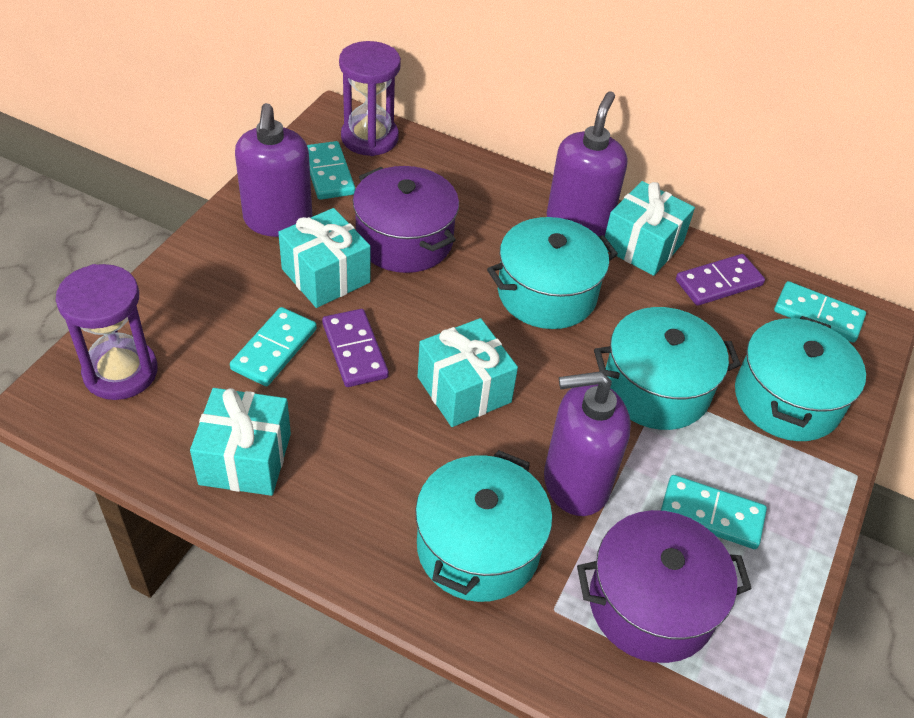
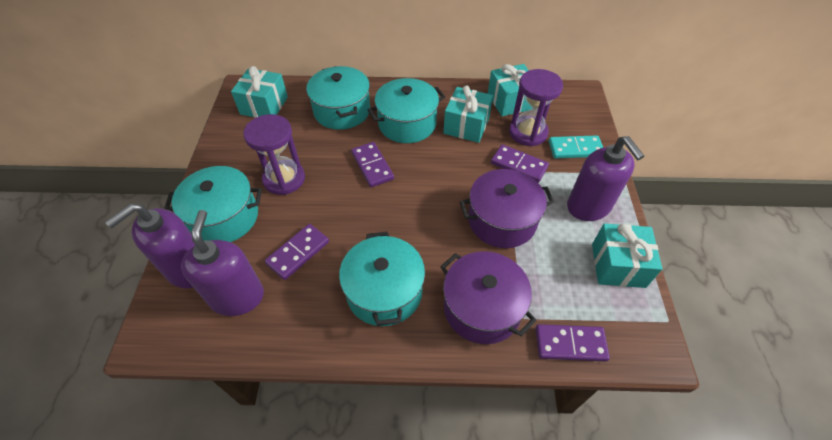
purple domino: [322,309,389,387] [676,254,765,306] = 2 -> [265,224,329,280] [351,142,394,187] [491,144,549,183] [536,324,610,362] = 4
turquoise domino: [230,307,317,386] [307,141,356,200] [661,475,767,549] [774,281,866,343] = 4 -> [549,135,603,158] = 1

